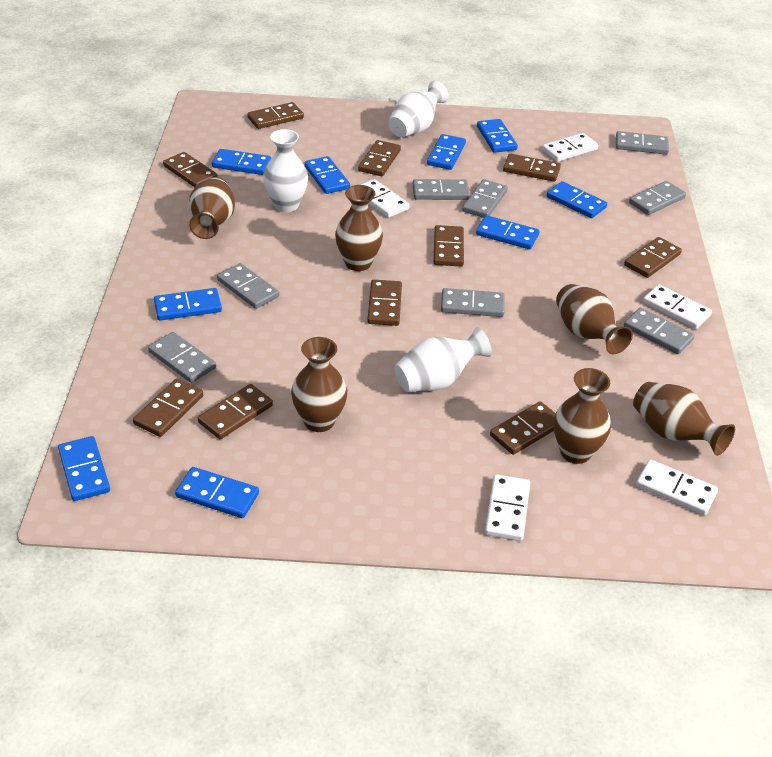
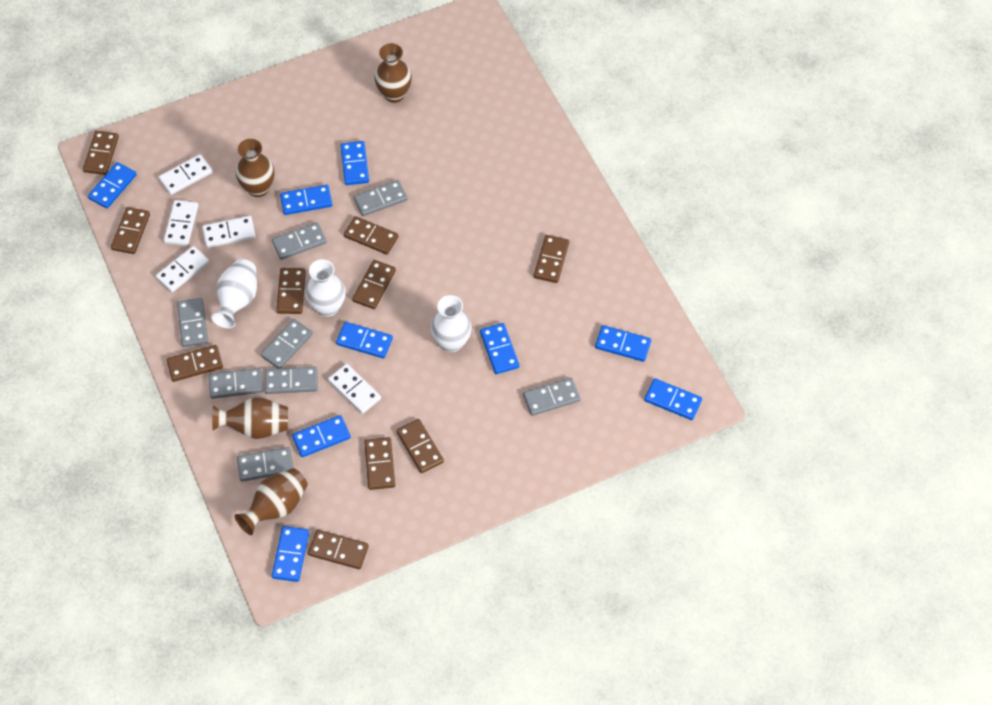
brown vase: [189,177,235,239] [291,337,347,432] [335,185,383,271] [554,368,611,464] [556,284,633,354] [633,382,735,456] = 6 -> [212,397,288,439] [235,468,308,535] [236,139,274,197] [374,43,412,103] = 4

